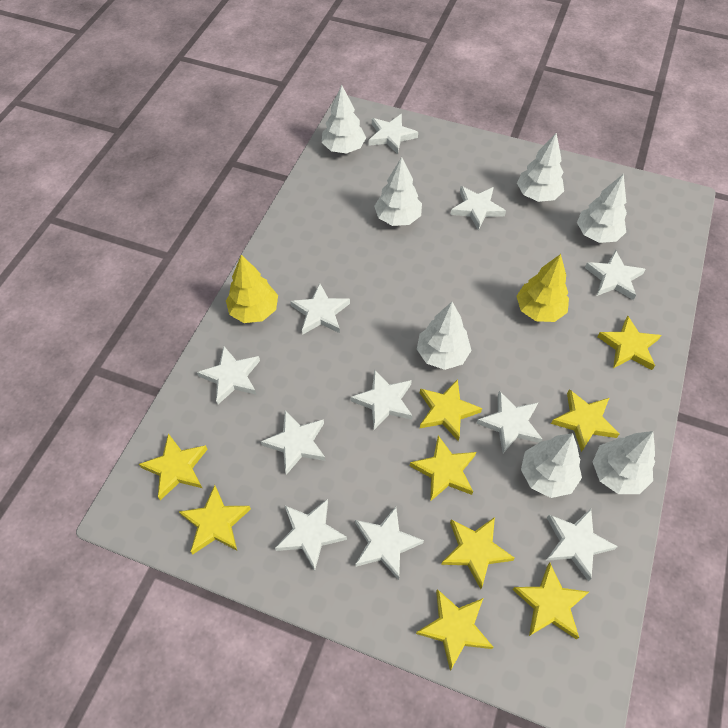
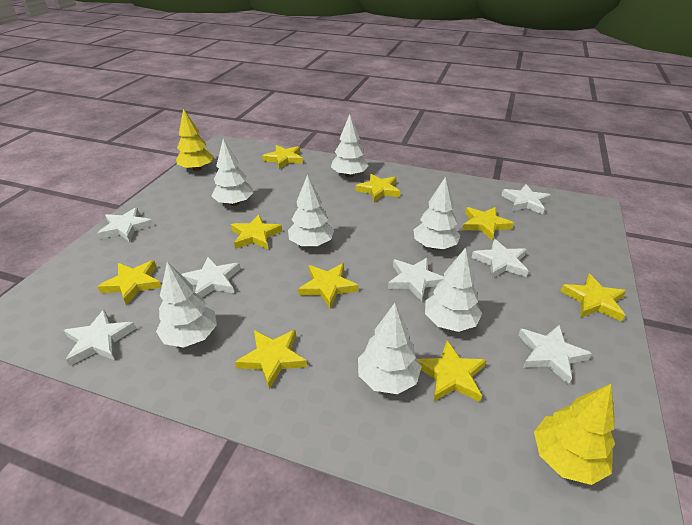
white star: [197,346,260,404] [261,411,325,475] [275,499,347,571] [290,283,350,335] [351,369,413,430] [355,507,424,580] [369,114,418,154] [450,186,506,231] [477,391,543,453] [546,509,618,581] [585,250,645,300] = 11 -> [64,309,136,366] [97,207,154,242] [181,257,240,298] [388,258,444,302] [472,239,528,278] [501,184,551,215] [518,325,592,385] = 7

